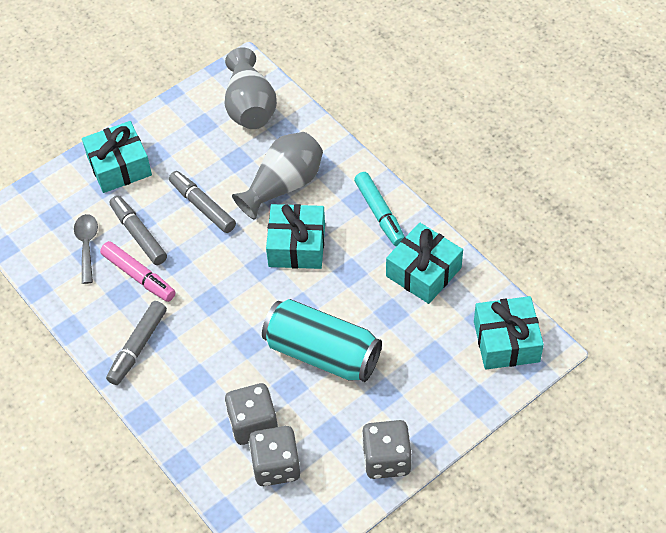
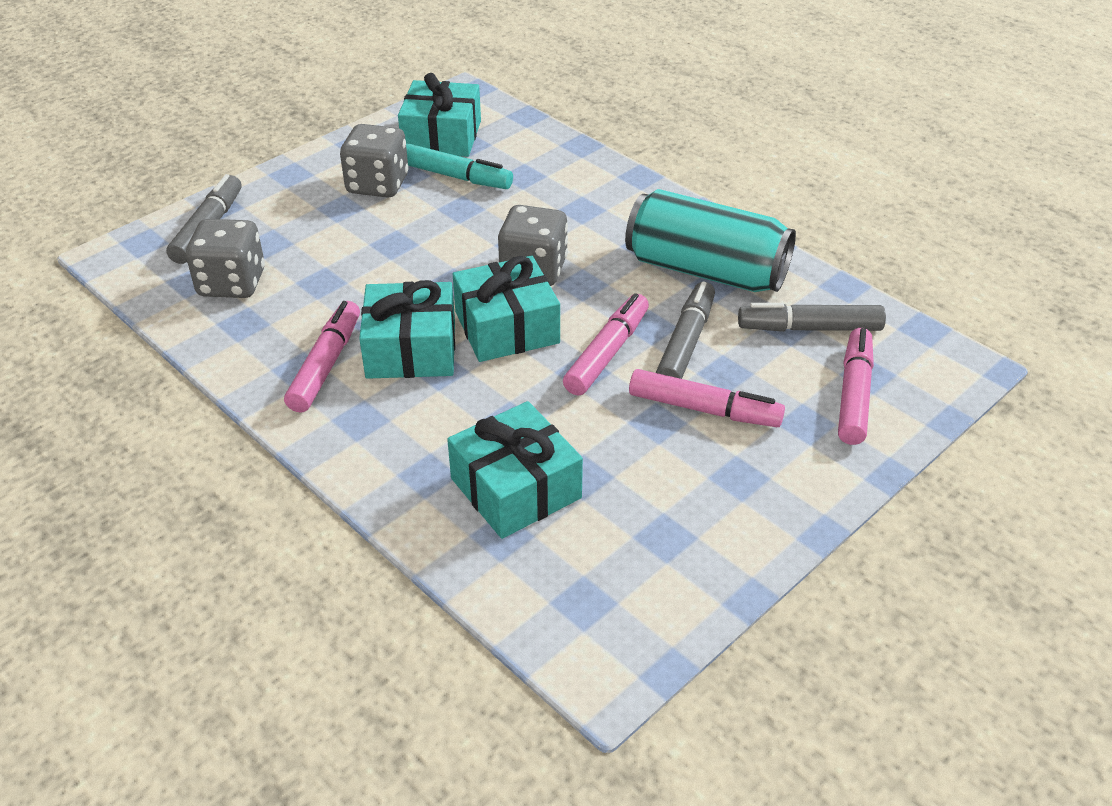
grey spoon: [74,214,98,284] = 1 -> none = 0
grey vase: [225,47,277,129] [232,132,323,220] = 2 -> none = 0
pink marker: [100,241,176,302] = 1 -> [284,301,360,412] [563,293,649,395] [629,369,785,427] [838,328,874,445] = 4

